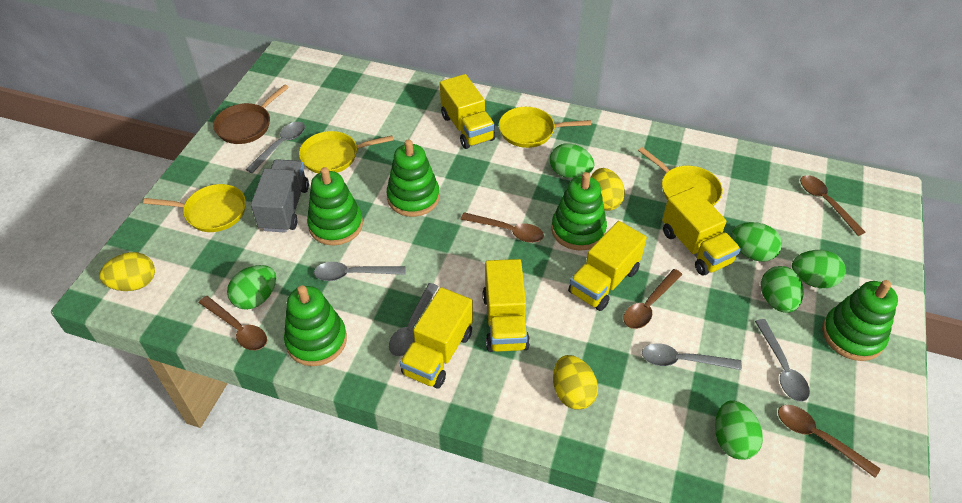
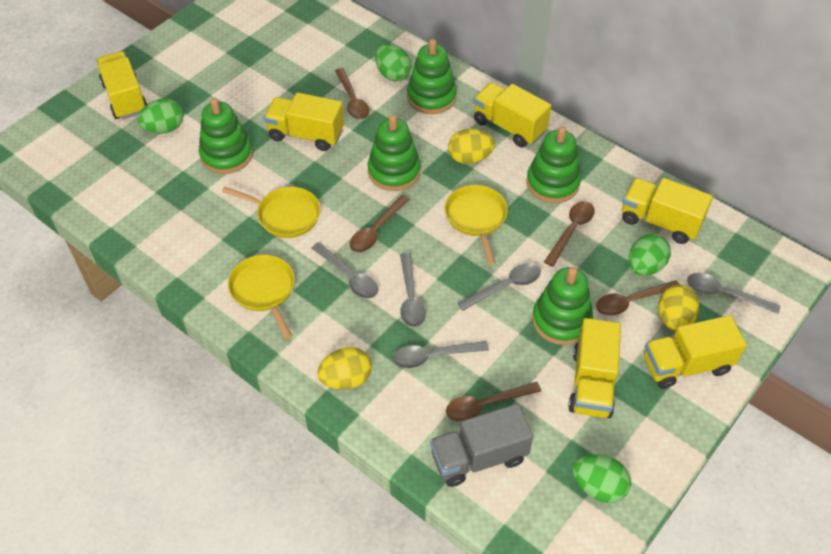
brown pan: [213,84,289,144] = 1 -> none = 0
green egg: [227,265,276,310] [550,144,594,178] [715,400,763,460] [731,222,782,262] [761,266,804,313] [792,250,846,288] = 6 -> [137,99,184,134] [375,44,412,82] [572,454,631,503] [628,234,671,276] = 4
yellow pan: [143,184,246,232] [299,131,393,173] [499,107,591,148] [638,147,723,206] = 4 -> [222,187,320,238] [228,255,295,339] [445,185,508,265] = 3
yellow truck: [400,287,473,388] [440,74,495,149] [483,259,530,352] [568,221,647,311] [662,187,741,276] = 5 -> [97,51,147,120] [264,92,344,151] [473,83,551,147] [568,318,621,418] [622,178,713,244] [644,315,747,389] = 6

